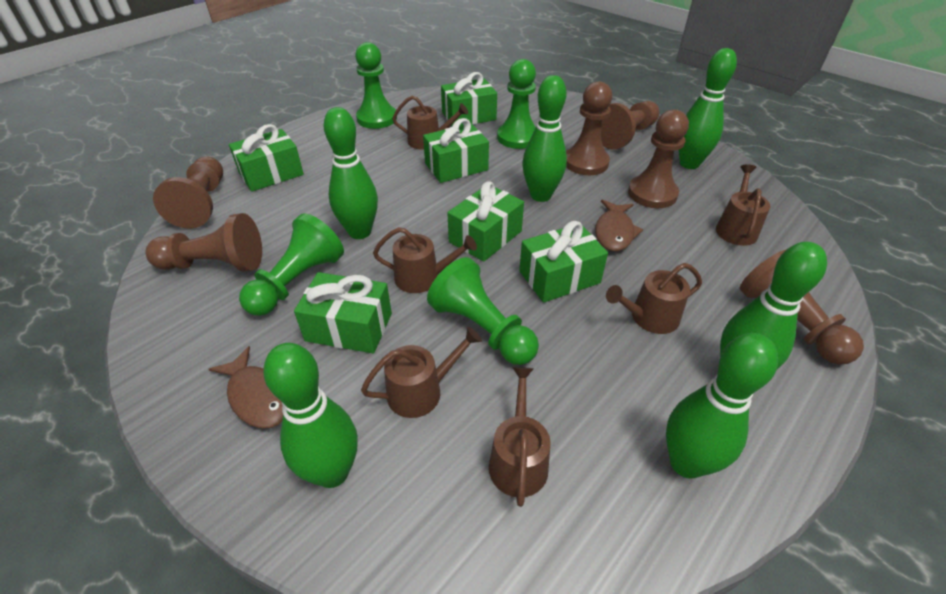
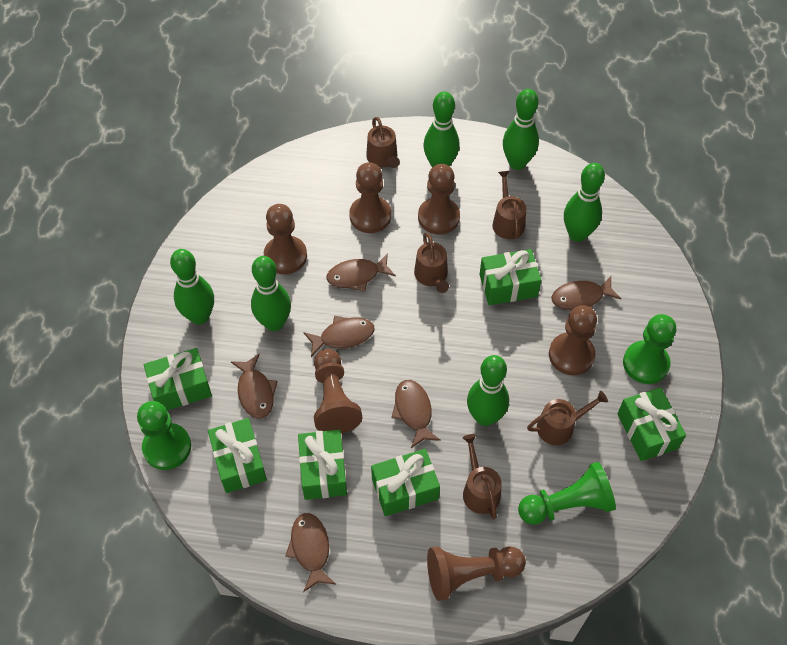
brown fish: [208,346,283,428] [595,199,643,251] = 2 -> [231,354,278,419] [285,513,336,592] [303,316,374,357] [327,253,396,291] [391,380,441,448] [551,276,621,310] = 6
brown watering can: [361,327,482,418] [373,227,477,293] [392,96,468,150] [489,367,551,507] [606,263,702,334] [716,164,770,246] = 6 -> [366,117,400,168] [414,233,449,293] [462,434,502,519] [492,171,526,239] [527,391,608,445] = 5
green pawn: [239,213,344,316] [355,42,397,129] [427,257,539,365] [497,59,536,149] = 4 -> [137,401,191,470] [518,462,616,525] [623,314,676,384] = 3

